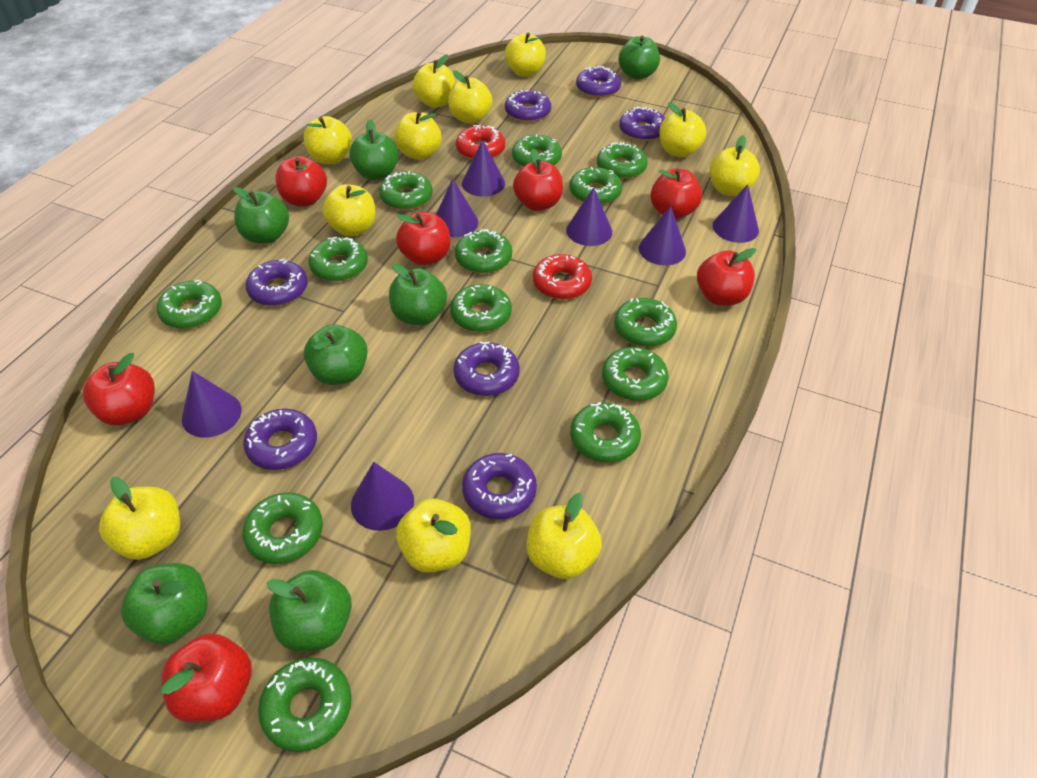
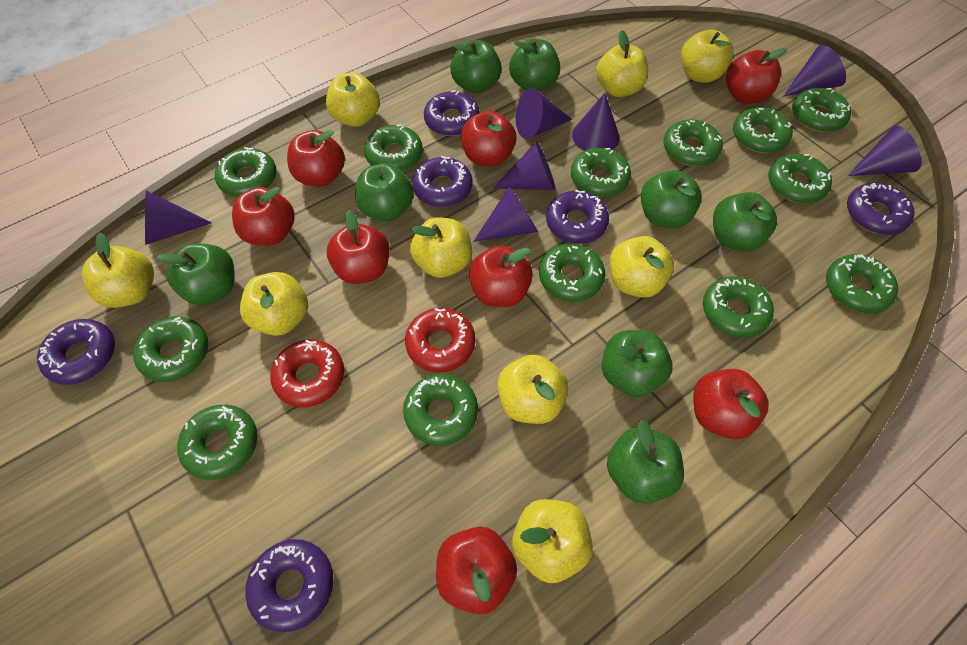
green apple: [121,563,208,644] [233,187,289,244] [267,570,352,651] [304,324,368,385] [349,119,399,180] [389,263,447,325] [619,35,660,79] = 7 -> [157,243,235,305] [355,163,414,221] [450,40,502,93] [509,39,560,91] [602,330,672,397] [607,419,684,504] [641,170,702,228] [713,192,777,251] = 8
purple donut: [243,409,317,470] [246,259,308,306] [453,342,520,396] [462,453,537,519] [505,90,551,122] [576,66,621,98] [619,107,665,141] = 7 -> [37,319,115,385] [245,539,333,632] [412,156,473,207] [424,90,480,136] [546,190,609,244] [847,183,915,235] = 6
red apple: [83,353,155,425] [161,634,252,722] [275,156,327,206] [396,212,450,266] [513,149,563,211] [650,168,702,219] [697,248,756,306] = 7 -> [232,187,295,246] [287,130,345,187] [327,210,390,284] [436,527,517,615] [461,111,516,167] [469,246,533,307] [693,369,769,439] [726,48,787,104] = 8
yellow apple: [99,477,180,560] [304,116,352,164] [322,184,375,237] [394,111,442,160] [396,498,471,573] [413,54,456,108] [448,70,493,124] [505,33,546,77] [527,493,602,579] [659,102,706,157] [710,135,760,196] = 11 -> [82,233,154,308] [240,272,308,336] [326,72,380,127] [410,217,472,278] [498,355,568,424] [512,499,593,583] [596,30,648,97] [610,236,674,298] [681,30,734,83] = 9

